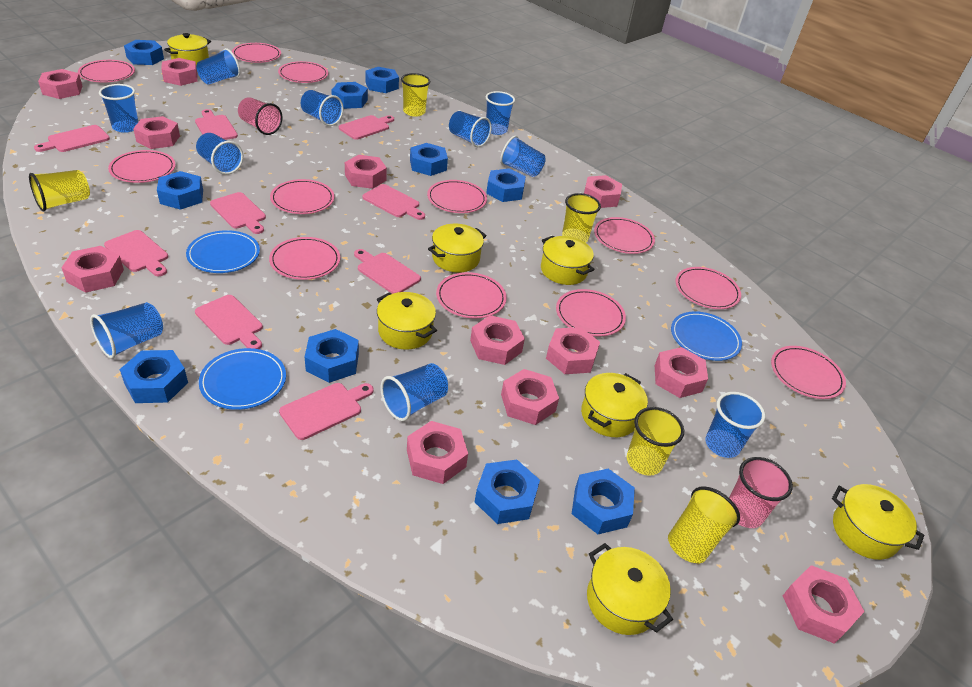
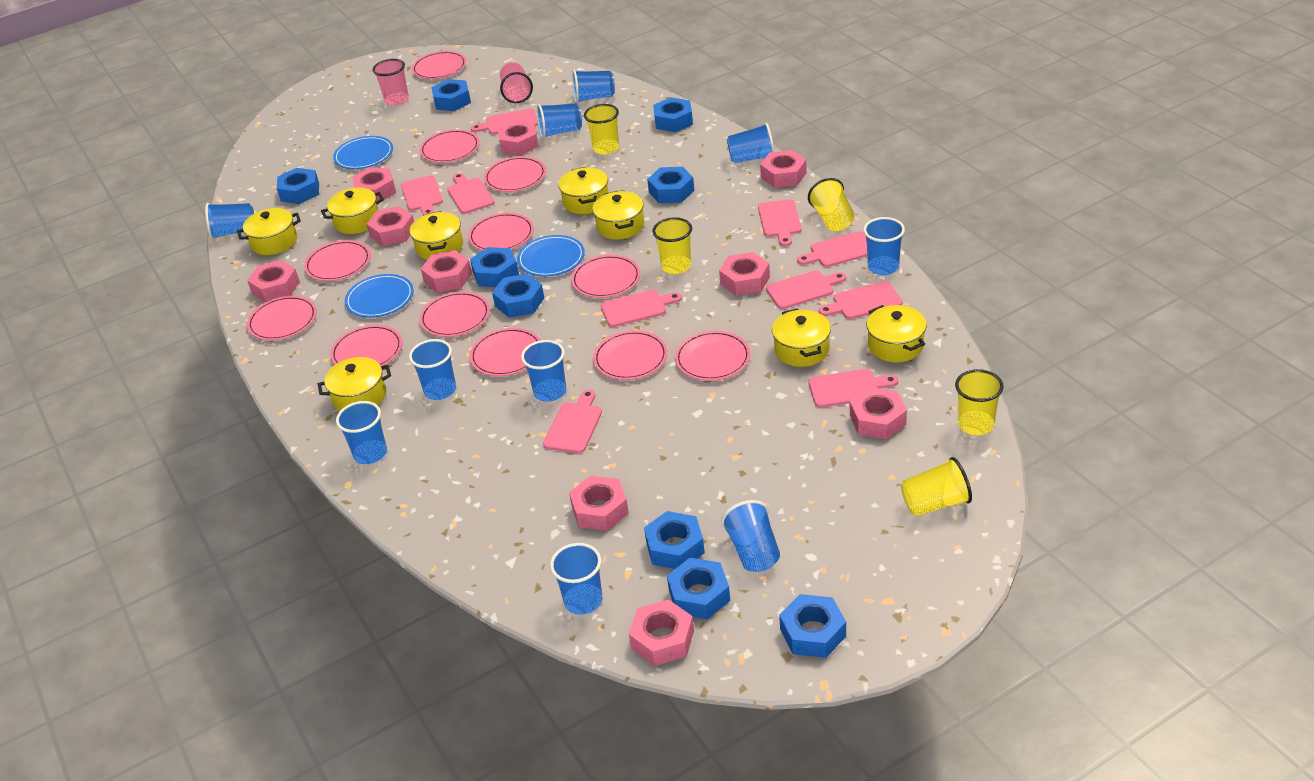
blue nut: [119,350,188,403] [124,40,164,65] [157,171,203,210] [305,329,359,383] [331,82,368,109] [365,67,399,93] [410,143,448,176] [475,459,540,524] [486,168,526,202] [572,469,635,534] = 10 -> [277,168,319,204] [431,79,471,111] [470,247,519,287] [492,274,544,318] [644,511,705,569] [647,167,694,203] [653,97,693,132] [667,558,730,620] [779,594,846,658] = 9
pink cutting board: [34,125,110,152] [104,230,168,276] [195,109,238,140] [195,295,263,349] [210,192,266,234] [279,383,373,440] [339,115,394,140] [354,249,421,294] [363,184,425,220] = 9 -> [401,175,443,216] [447,173,495,214] [471,108,538,135] [543,390,602,453] [601,290,682,327] [758,199,802,247] [766,271,846,309] [797,231,867,267] [808,369,898,408] [819,281,902,319] = 10
pink nut: [38,69,82,99] [61,246,124,293] [133,116,180,149] [161,58,198,86] [345,155,387,189] [407,421,468,484] [470,315,525,365] [501,369,559,425] [546,327,600,374] [584,175,622,208] [654,347,708,398] [783,565,865,644] = 12 -> [247,260,300,302] [352,167,396,201] [367,206,414,246] [421,250,472,293] [498,120,539,155] [569,476,629,531] [629,600,694,666] [719,252,770,296] [760,150,807,188] [850,387,907,439] = 10
yellow pot: [164,33,211,66] [377,292,437,349] [428,224,487,273] [541,236,594,285] [581,373,648,437] [587,543,673,635] [832,484,924,560] = 7 -> [237,208,301,255] [318,357,391,411] [321,188,384,234] [410,211,463,260] [558,167,609,214] [592,191,644,240] [772,308,831,367] [866,305,927,362] = 8

